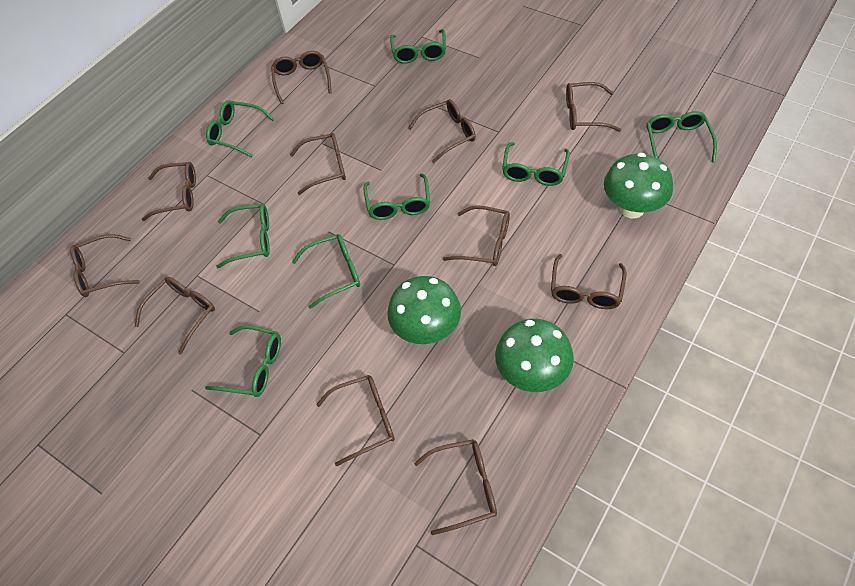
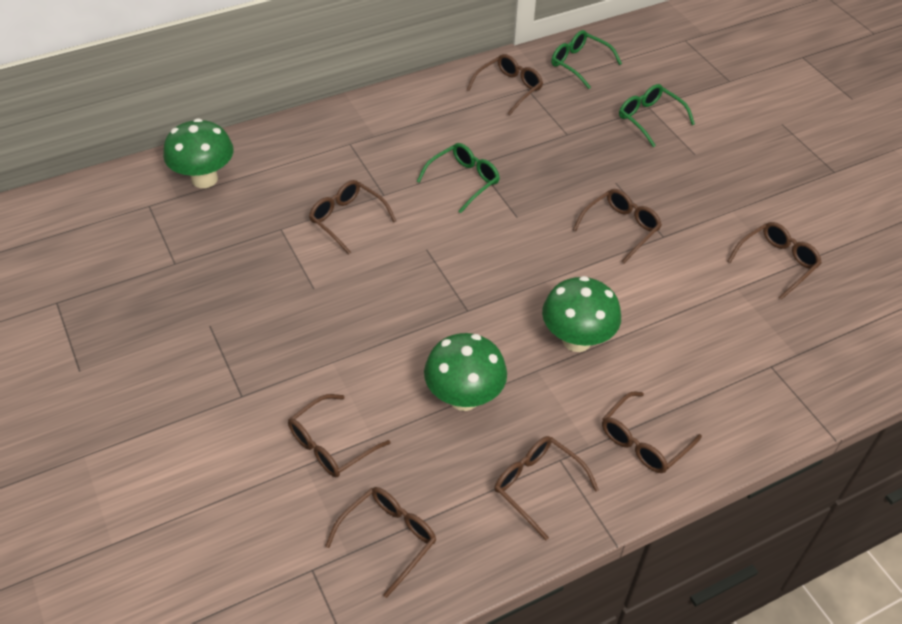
brown glasses: [70,234,140,297] [135,277,215,355] [142,162,196,221] [271,51,332,104] [290,133,346,195] [316,375,395,466] [408,99,476,163] [414,439,497,535] [443,205,510,266] [551,254,627,309] [566,82,621,132] = 11 -> [288,394,391,477] [309,180,396,254] [325,487,436,598] [467,54,543,115] [494,436,599,540] [573,189,662,263] [602,392,702,473] [727,222,822,300] = 8
green glasses: [205,325,281,397] [206,100,275,157] [216,204,270,268] [292,234,360,309] [363,173,430,220] [390,29,446,64] [502,142,570,186] [647,111,717,162] = 8 -> [417,143,500,213] [551,30,622,89] [619,84,695,147] = 3

